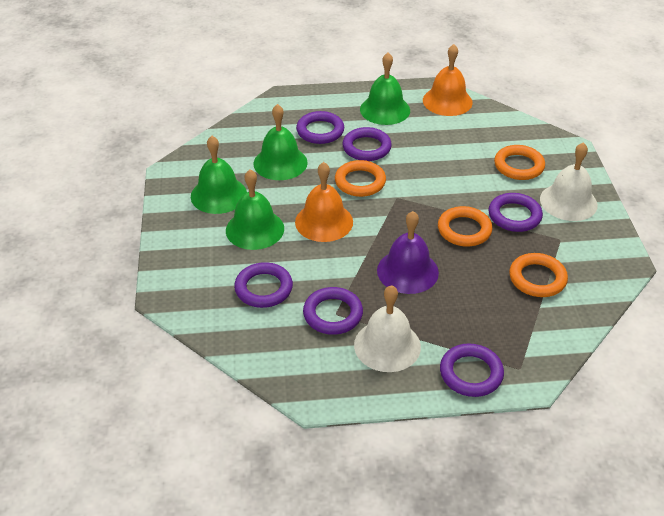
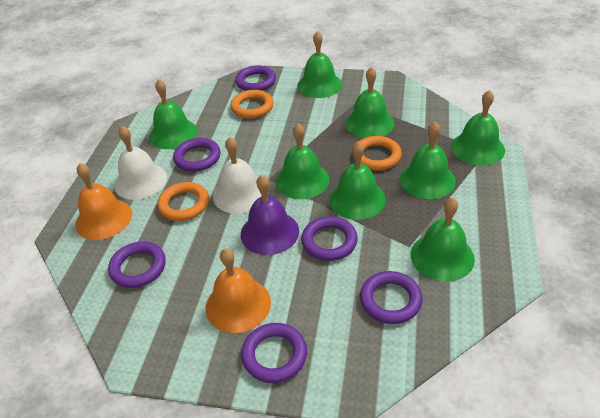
green bell: [191,136,247,214] [226,169,284,250] [253,104,308,180] [360,53,410,125] = 4 -> [149,79,198,149] [275,123,329,199] [297,31,342,98] [329,142,386,220] [345,67,394,138] [400,122,456,199] [410,197,475,281] [451,90,505,165] = 8
orange ring: [335,160,386,197] [438,206,493,247] [494,145,545,180] [509,253,568,297] = 4 -> [157,182,209,221] [230,90,274,119] [353,136,402,171] = 3

